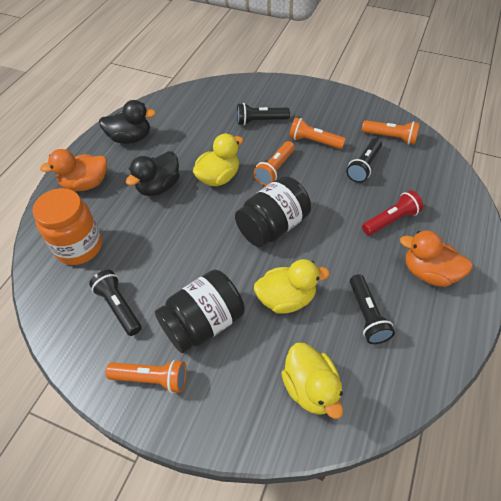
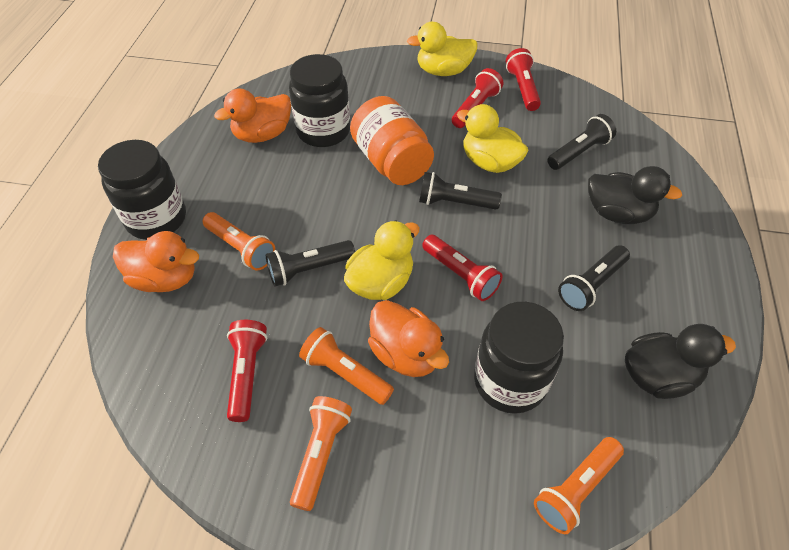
black jar: [155,270,245,353] [235,176,311,247] = 2 -> [98,140,186,240] [289,54,350,147] [474,302,564,414] = 3
orange duck: [40,149,107,191] [400,230,473,287] = 2 -> [113,231,199,292] [214,88,291,143] [368,300,449,377] = 3
red flashlight: [362,190,423,235] = 1 -> [227,320,268,422] [422,235,502,301] [452,68,503,128] [506,48,541,111] = 4

